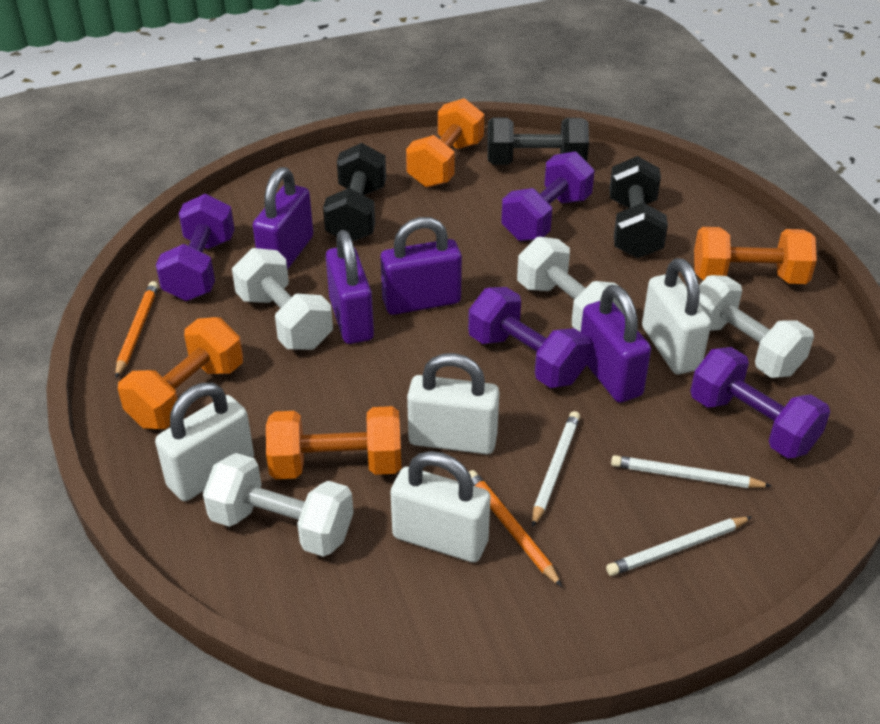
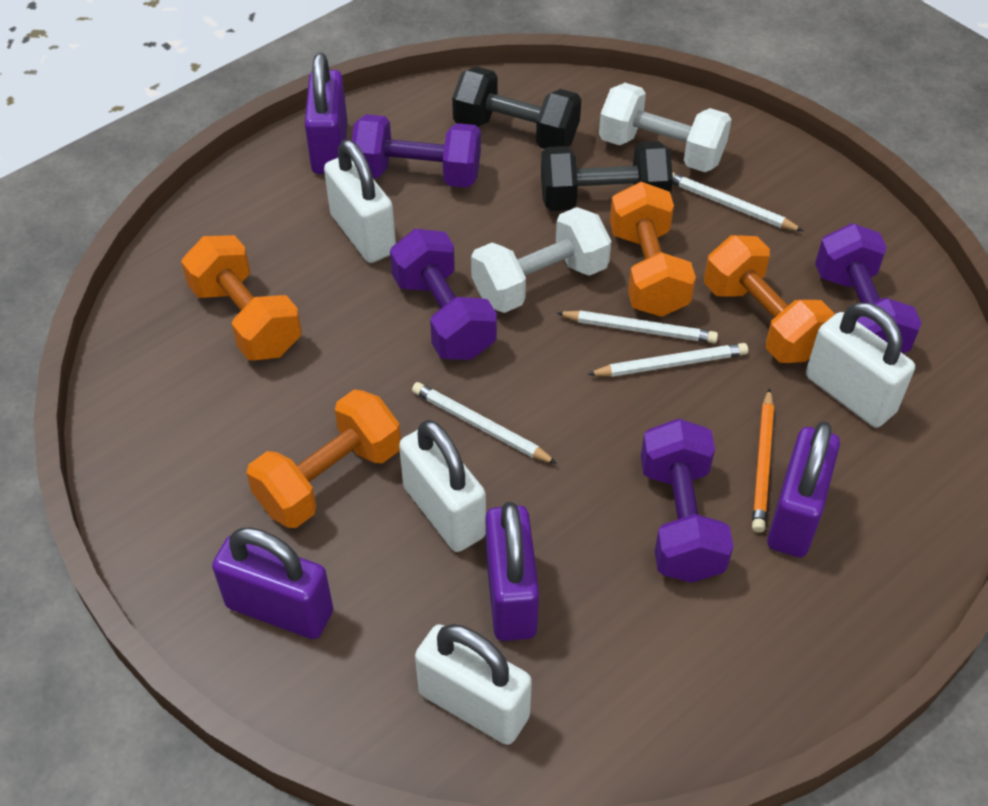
black dumbbell: [323,143,386,242] [487,118,589,165] [609,156,668,258] = 3 -> [452,67,581,149] [541,141,673,211] = 2
orange pencil: [115,281,158,378] [469,470,562,587] = 2 -> [752,388,774,533] = 1
white dumbbell: [203,453,354,557] [232,248,333,350] [517,237,624,332] [699,275,814,378] = 4 -> [471,207,611,313] [599,83,732,172] = 2
white pencil: [532,411,580,528] [606,517,752,576] [611,455,771,488] = 3 -> [412,382,557,464] [556,310,718,343] [587,343,748,377] [672,172,803,231] = 4

